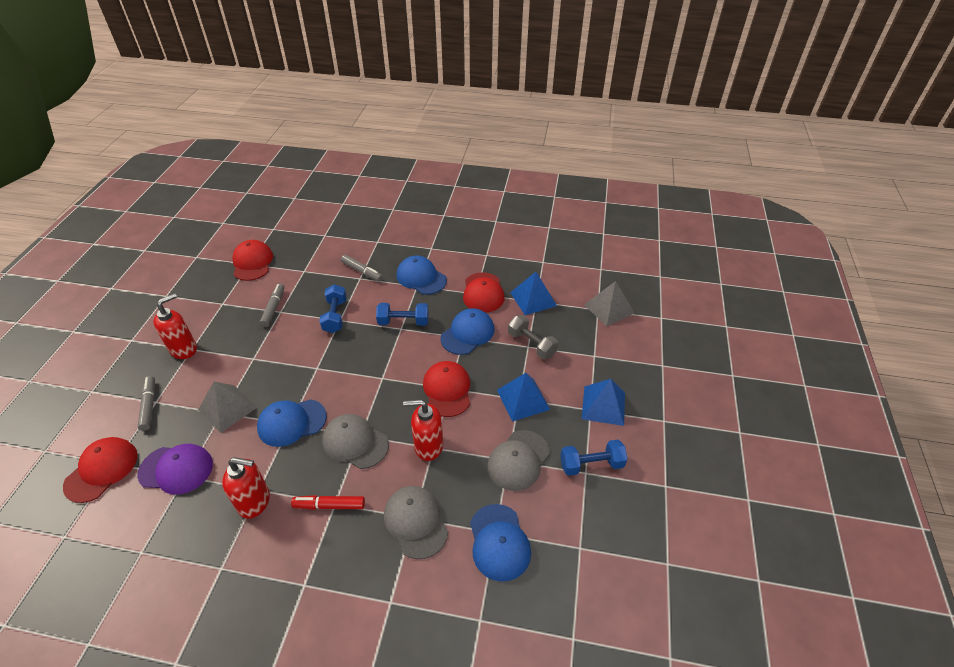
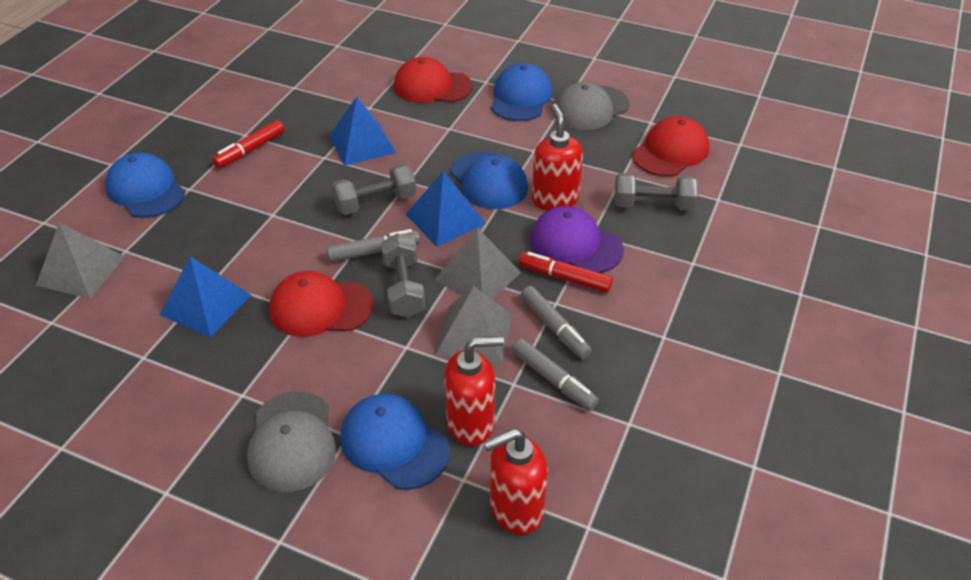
blue dumbbell: [319,284,347,333] [376,303,429,326] [560,440,628,476] = 3 -> none = 0
grey cap: [322,414,389,469] [384,486,448,559] [487,430,550,491] = 3 -> [247,391,336,492] [553,82,630,130] = 2
grey dumbbell: [508,315,558,359] = 1 -> [332,164,416,215] [381,233,425,318] [614,173,698,211] = 3
grey pyramid: [198,382,257,433] [584,281,634,326] = 2 -> [36,222,125,299] [434,228,521,299] [435,286,512,364] = 3
red cap: [63,437,137,503] [232,240,273,281] [423,361,470,417] [463,272,505,313] = 4 -> [269,271,373,337] [394,57,473,103] [632,116,709,177] = 3
red marker: [291,495,365,510] = 1 -> [212,120,284,168] [519,252,613,293] = 2

